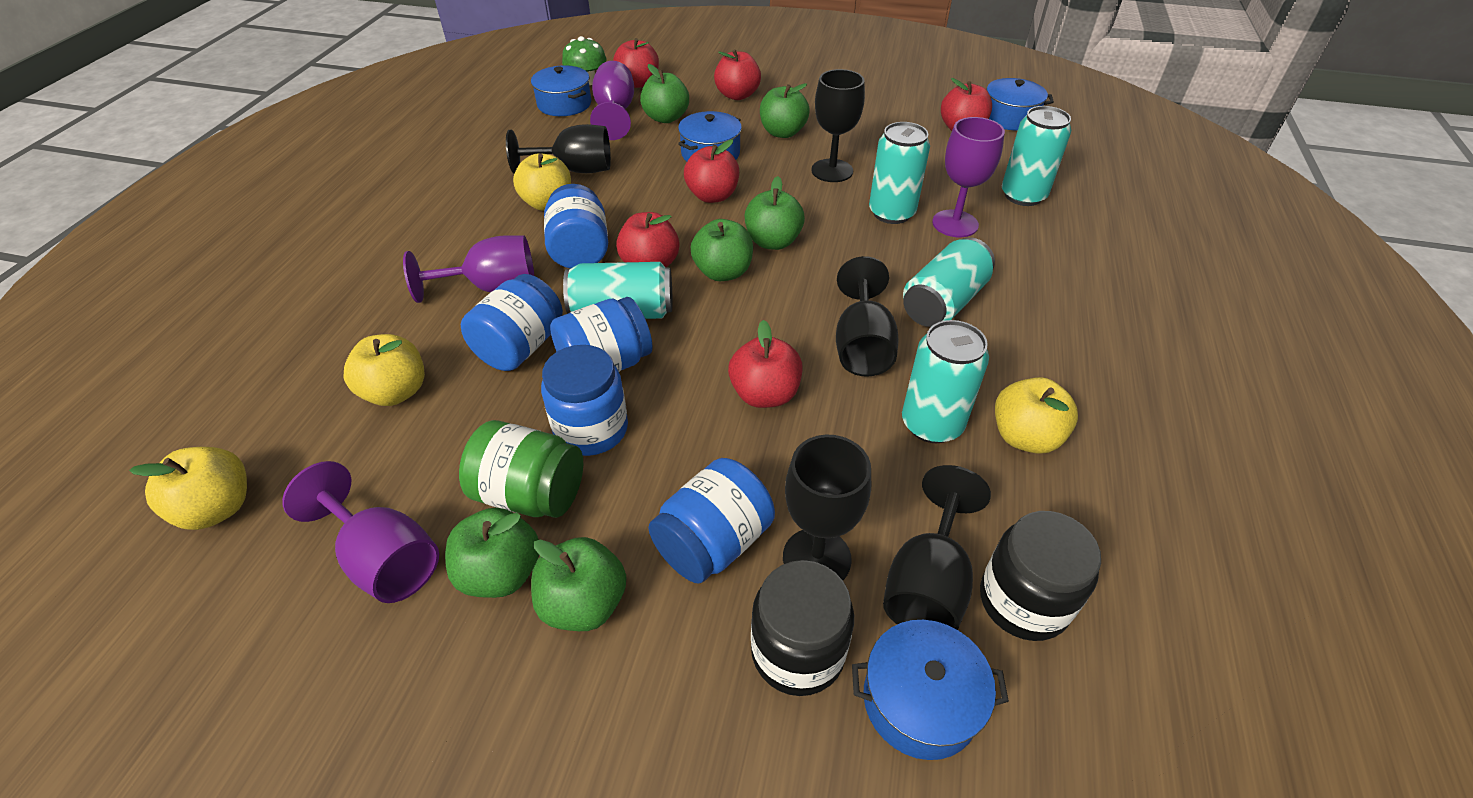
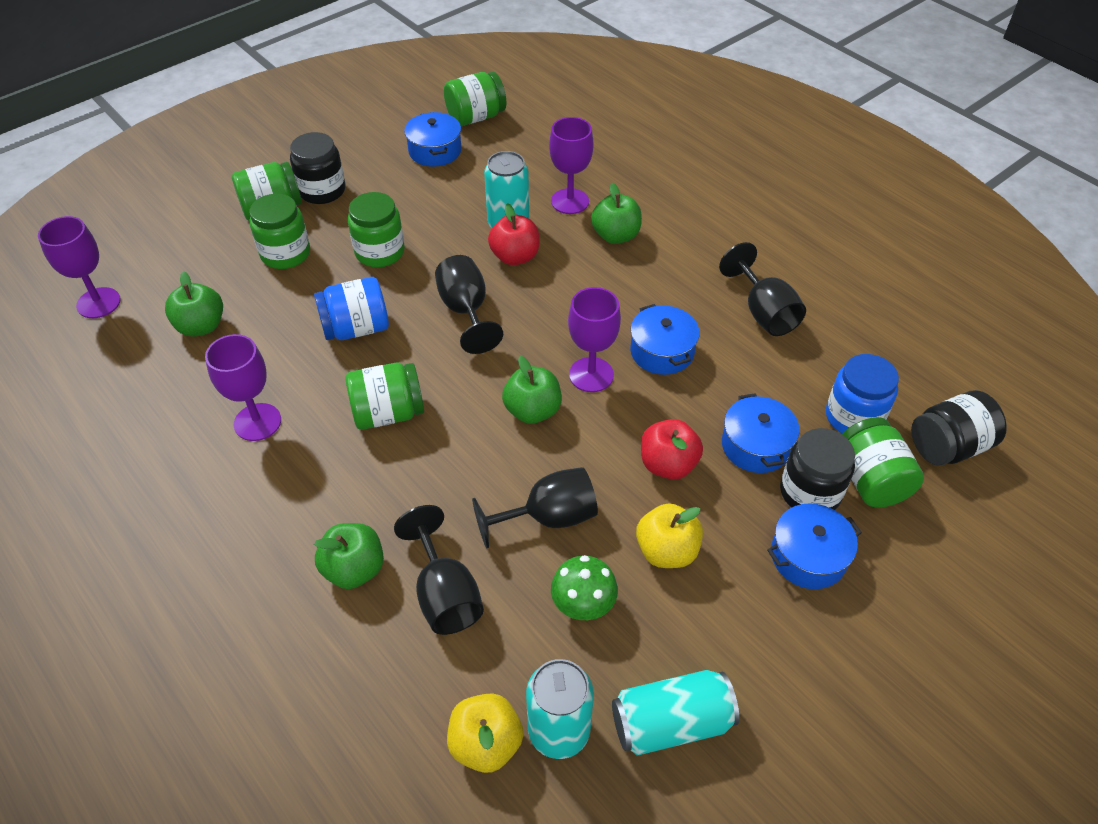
black goblet: [506,124,611,174] [783,435,871,580] [811,69,865,182] [836,256,899,377] [883,465,991,630] = 5 -> [394,505,484,635] [435,255,503,354] [472,467,598,549] [719,242,806,336] = 4
black jar: [751,560,854,696] [980,511,1101,641] = 2 -> [290,132,345,204] [780,428,855,510] [911,390,1007,466] = 3
blue jar: [461,274,563,371] [541,345,628,456] [544,184,608,269] [550,297,653,372] [648,458,775,584] = 5 -> [314,277,389,340] [826,354,899,434] = 2
green apple: [445,508,539,598] [531,537,626,631] [640,64,689,123] [691,219,753,281] [745,176,805,250] [760,83,810,138] = 6 -> [165,271,223,337] [314,523,384,589] [502,356,562,424] [591,183,642,244] = 4
green jar: [459,420,583,518] = 1 -> [232,162,302,221] [249,194,310,269] [346,362,424,430] [348,192,405,267] [444,72,506,126] [842,417,924,508] = 6
red apple: [613,38,659,88] [616,212,679,267] [684,140,739,203] [714,49,761,100] [728,320,803,408] [941,78,992,131] = 6 -> [488,203,539,265] [641,419,703,479] = 2
turquoise can: [563,262,672,319] [869,122,930,224] [902,320,989,443] [903,237,995,327] [1002,106,1071,206] = 5 -> [484,151,529,228] [526,659,594,759] [612,670,739,756] = 3
yellow apple: [129,447,247,530] [343,334,425,406] [513,153,571,211] [995,377,1078,454] = 4 -> [447,693,523,773] [636,503,703,568] = 2

